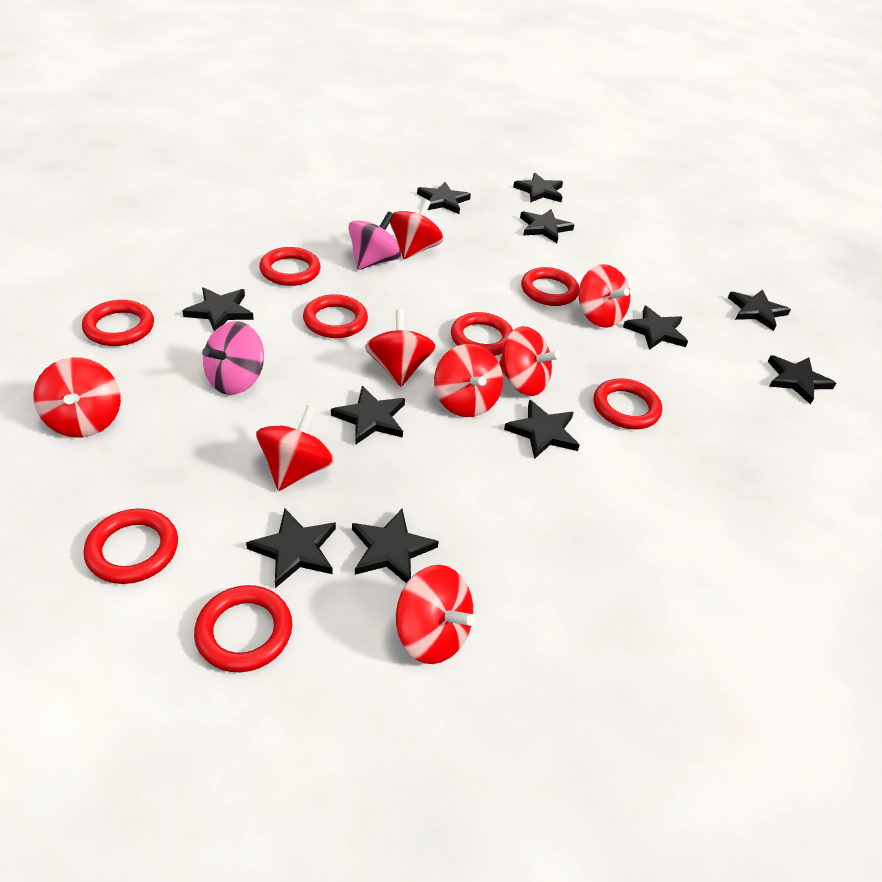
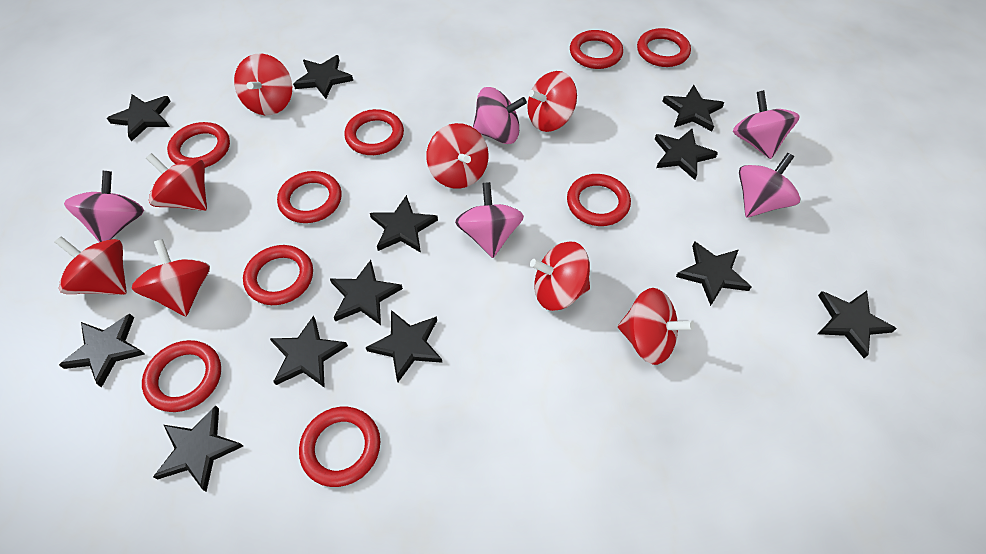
black star: [182,287,254,331] [246,509,336,588] [331,386,405,445] [352,509,439,583] [417,182,471,214] [504,400,580,459] [513,173,563,202] [520,209,574,243] [623,306,688,350] [728,290,791,331] [768,356,836,405] = 11 -> [59,314,145,388] [107,94,171,141] [153,405,243,492] [270,316,348,388] [293,55,353,99] [330,260,403,325] [365,310,442,382] [370,195,438,253] [655,129,718,180] [662,85,724,131] [676,241,752,306] [818,291,897,358] = 12
pink spinning top: [202,321,264,395] [348,211,401,270] = 2 -> [64,171,144,242] [455,182,524,258] [473,87,527,144] [733,90,800,159] [739,153,800,218] = 5
red ring: [82,300,154,346] [83,508,178,584] [194,585,292,672] [259,247,321,286] [303,294,368,338] [451,312,513,356] [521,267,579,306] [594,378,662,429] = 8 -> [142,340,221,412] [167,122,230,168] [243,245,313,305] [277,171,342,223] [299,407,380,487] [344,109,404,155] [567,174,631,226] [570,30,623,69] [637,28,691,67] = 9

